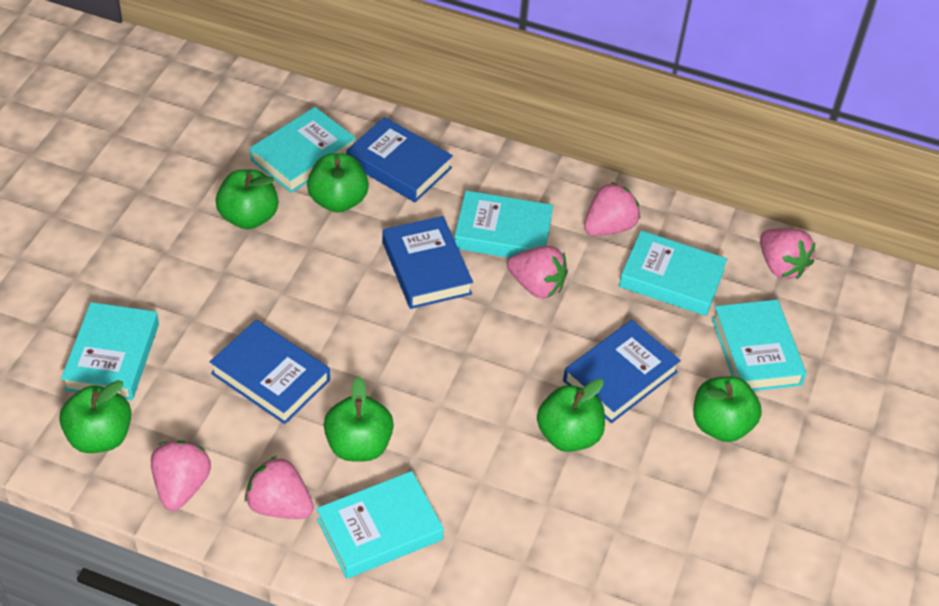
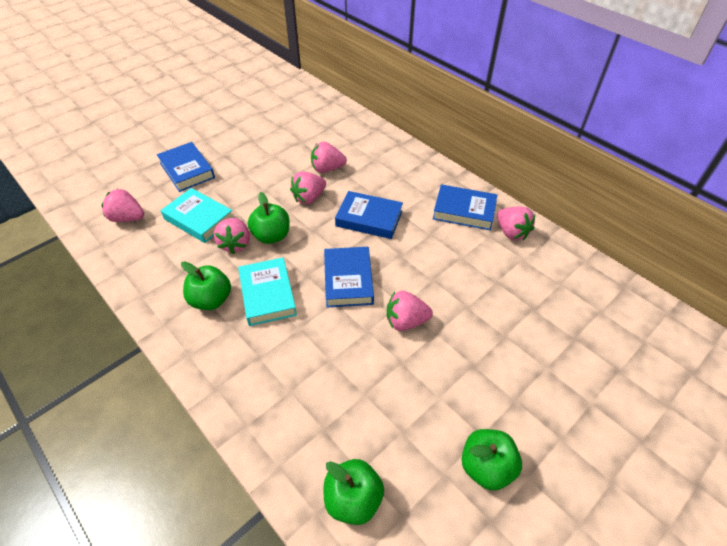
green apple: [60,380,131,453] [216,169,278,229] [307,153,369,213] [324,377,394,461] [537,379,605,452] [693,376,762,442] = 6 -> [181,261,231,310] [248,192,290,244] [324,459,384,525] [461,429,522,491] = 4
pink strawberry: [151,441,211,511] [245,456,314,519] [507,246,568,299] [584,182,640,236] [760,228,816,279] = 5 -> [101,189,144,222] [214,218,250,254] [290,172,326,204] [311,141,347,173] [387,291,433,331] [497,207,535,240] = 6
turquoise book: [61,302,159,401] [250,107,356,193] [317,471,444,579] [454,190,553,258] [619,230,727,316] [712,300,807,391] = 6 -> [161,188,233,243] [238,258,297,326] = 2

